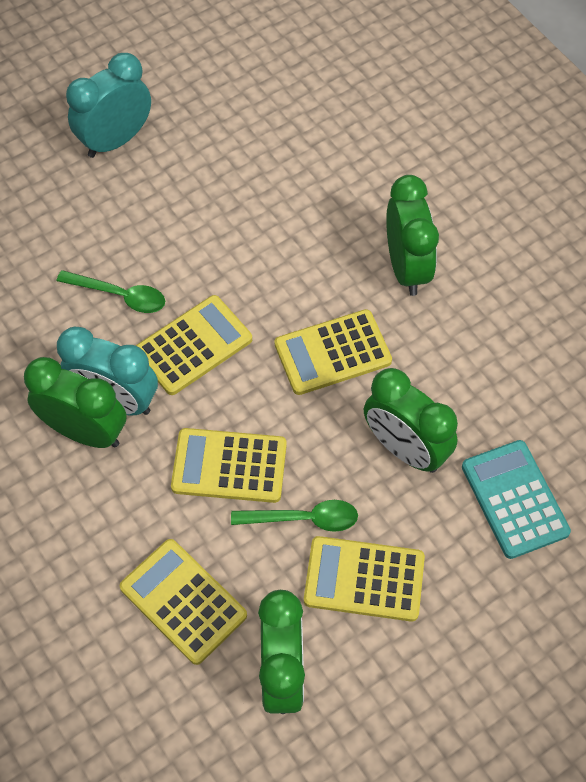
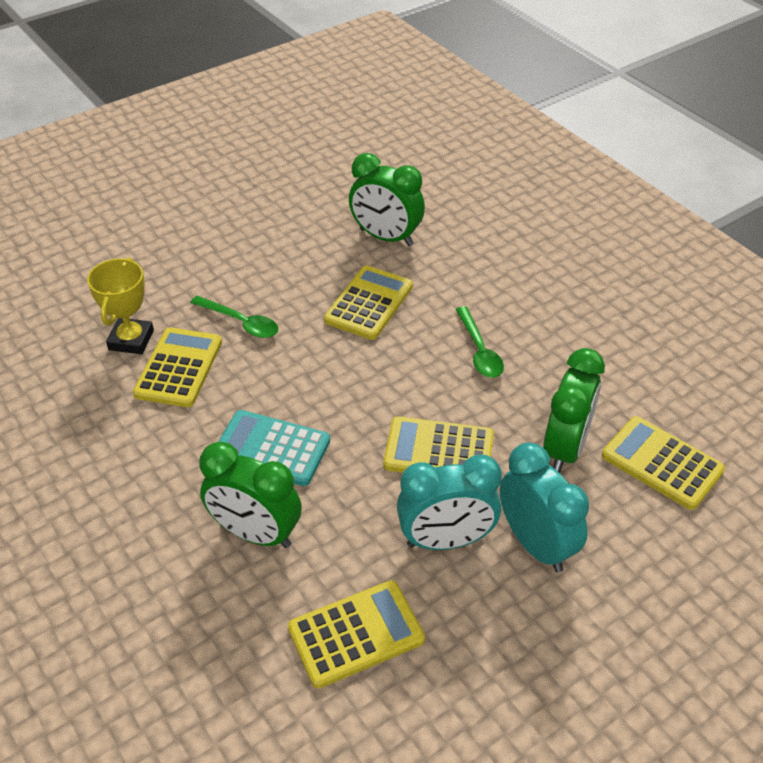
green clock: [24,357,127,448] [258,590,305,714] [364,368,458,473] [386,175,439,296] = 4 -> [199,442,302,548] [349,153,425,246] [543,348,605,473] = 3
yellow trophy: none = 0 -> [87,257,154,354] = 1

